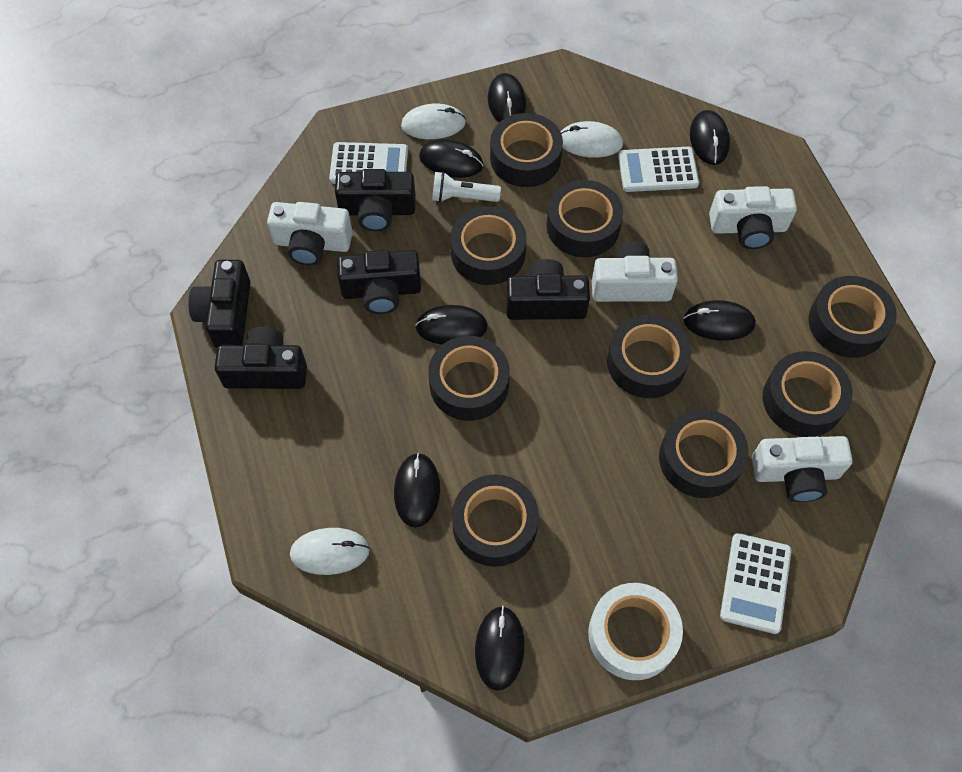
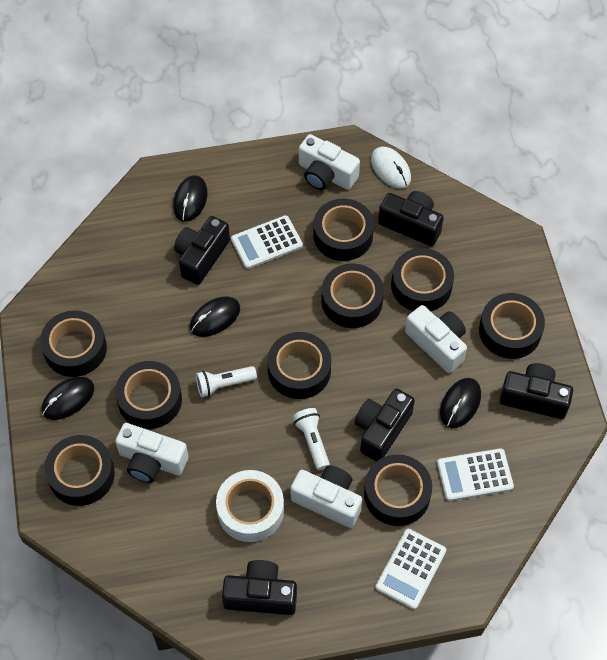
black mouse: [394,453,440,528] [415,305,488,345] [419,140,483,178] [475,606,525,691] [488,73,526,122] [683,300,756,341] [690,110,730,165] = 7 -> [42,377,94,420] [173,175,208,222] [190,297,240,337] [440,378,481,428] = 4
white flashlight: [432,172,501,202] = 1 -> [196,366,257,397] [293,408,330,470] = 2
white mouse: [290,528,370,575] [401,103,466,139] [561,121,623,158] = 3 -> [371,147,411,188] = 1

